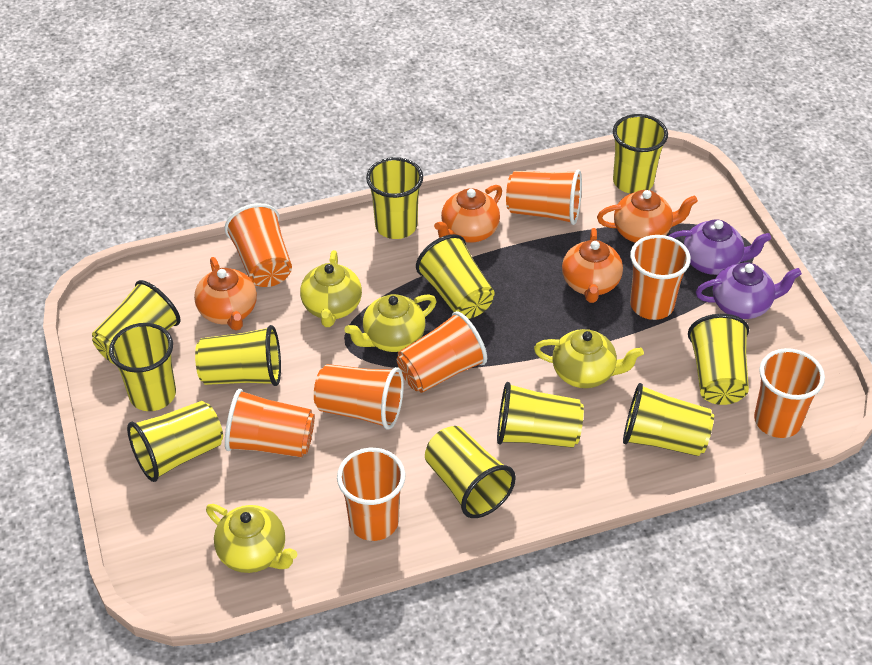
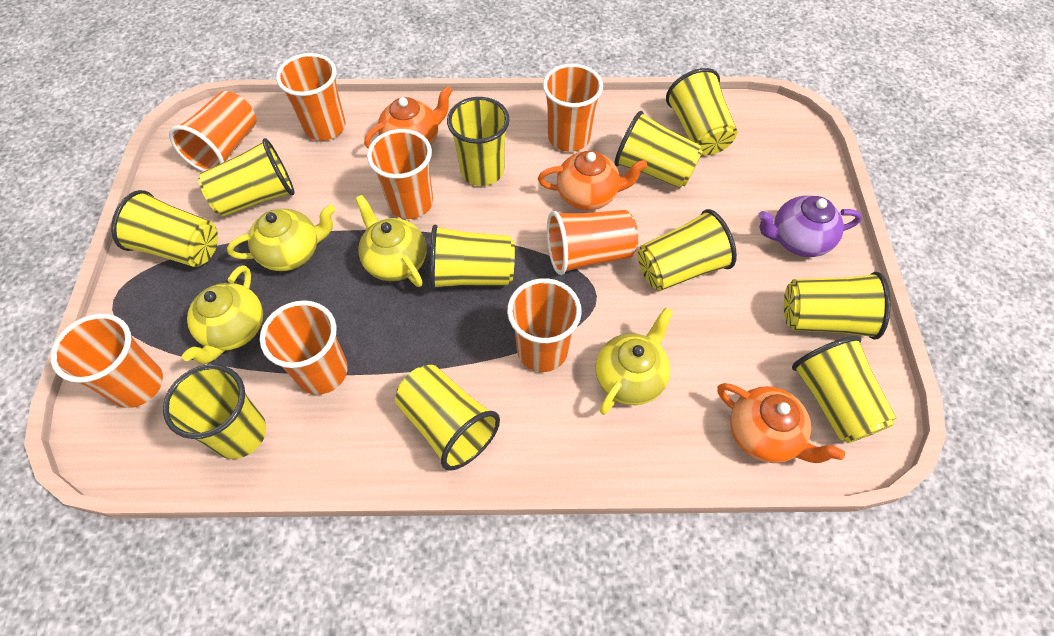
orange teapot: [194,257,257,330] [434,185,502,243] [562,228,623,303] [597,190,698,243] = 4 -> [364,86,452,148] [538,151,647,210] [718,383,845,463] = 3
purple teapot: [669,220,771,275] [696,262,802,319] = 2 -> [758,196,862,257] = 1

